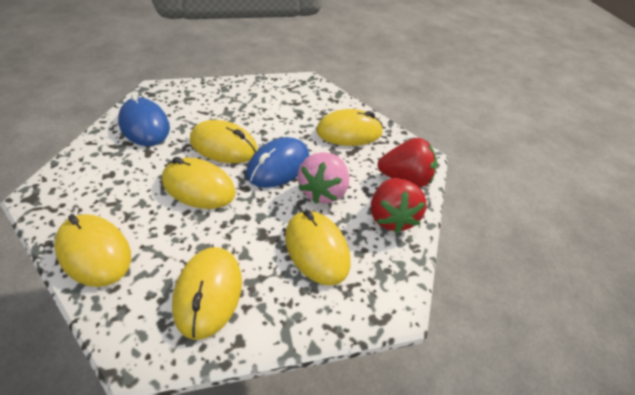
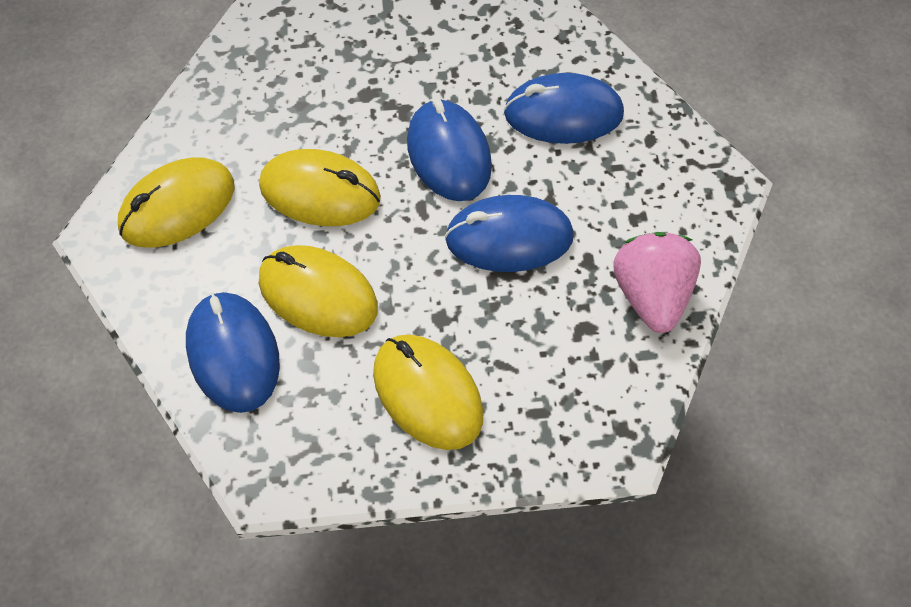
blue mouse: [118,94,170,146] [246,137,309,188] = 2 -> [186,292,280,413] [407,99,492,201] [445,195,574,272] [504,73,624,144] = 4
red strawberry: [371,178,427,233] [377,138,437,187] = 2 -> none = 0
yellow mouse: [54,214,131,287] [162,157,236,209] [172,247,242,340] [190,120,258,163] [285,210,351,286] [316,109,383,146] = 6 -> [118,157,234,248] [259,149,381,226] [259,245,378,337] [373,335,484,450] = 4

